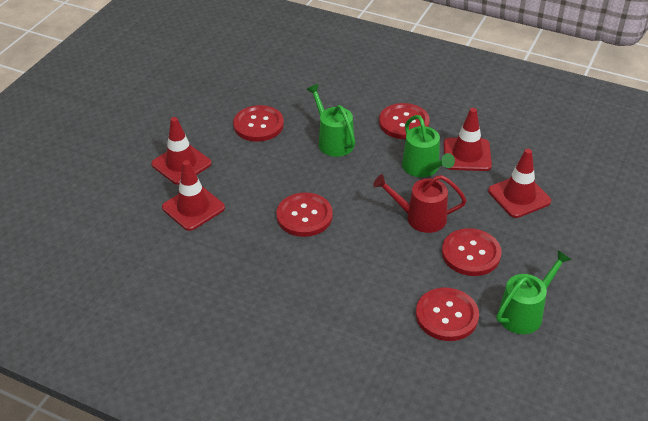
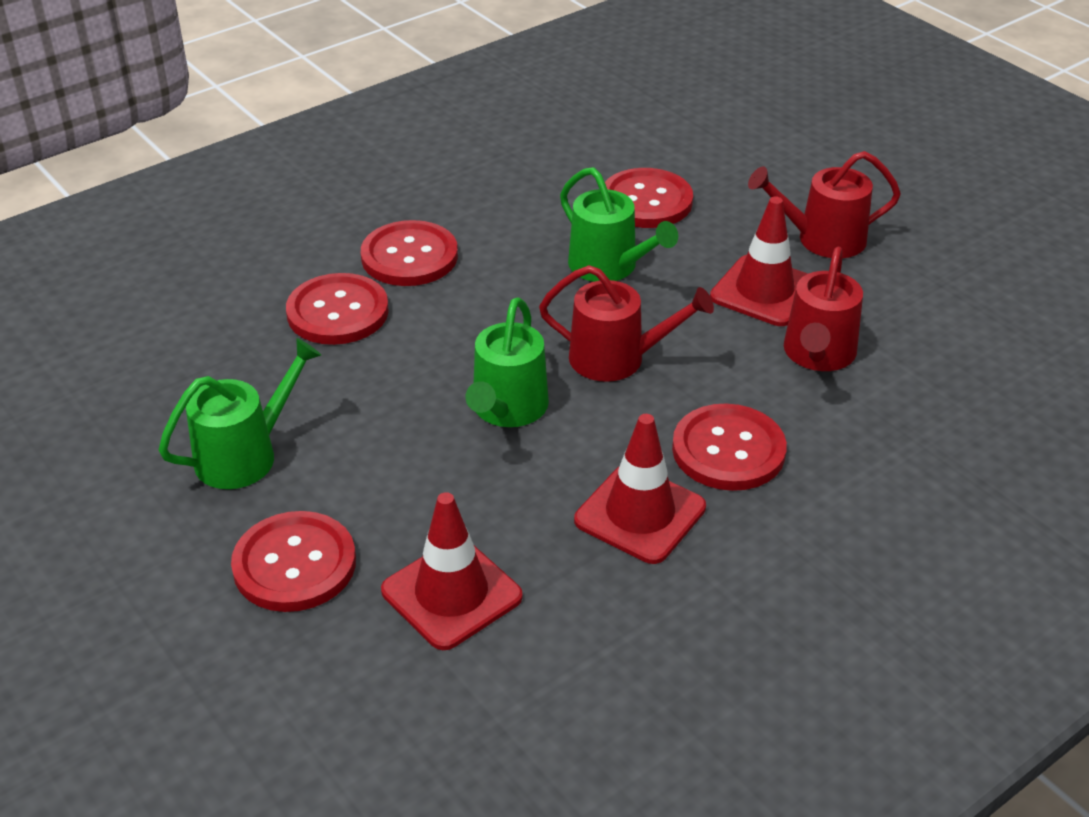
red traffic cone: [151,117,211,185] [162,160,225,231] [444,108,492,171] [488,149,551,218] = 4 -> [381,492,523,650] [574,414,706,564] [710,196,808,326] = 3
red watering can: [373,174,466,233] = 1 -> [539,265,714,382] [748,151,901,258] [784,247,863,371] = 3

